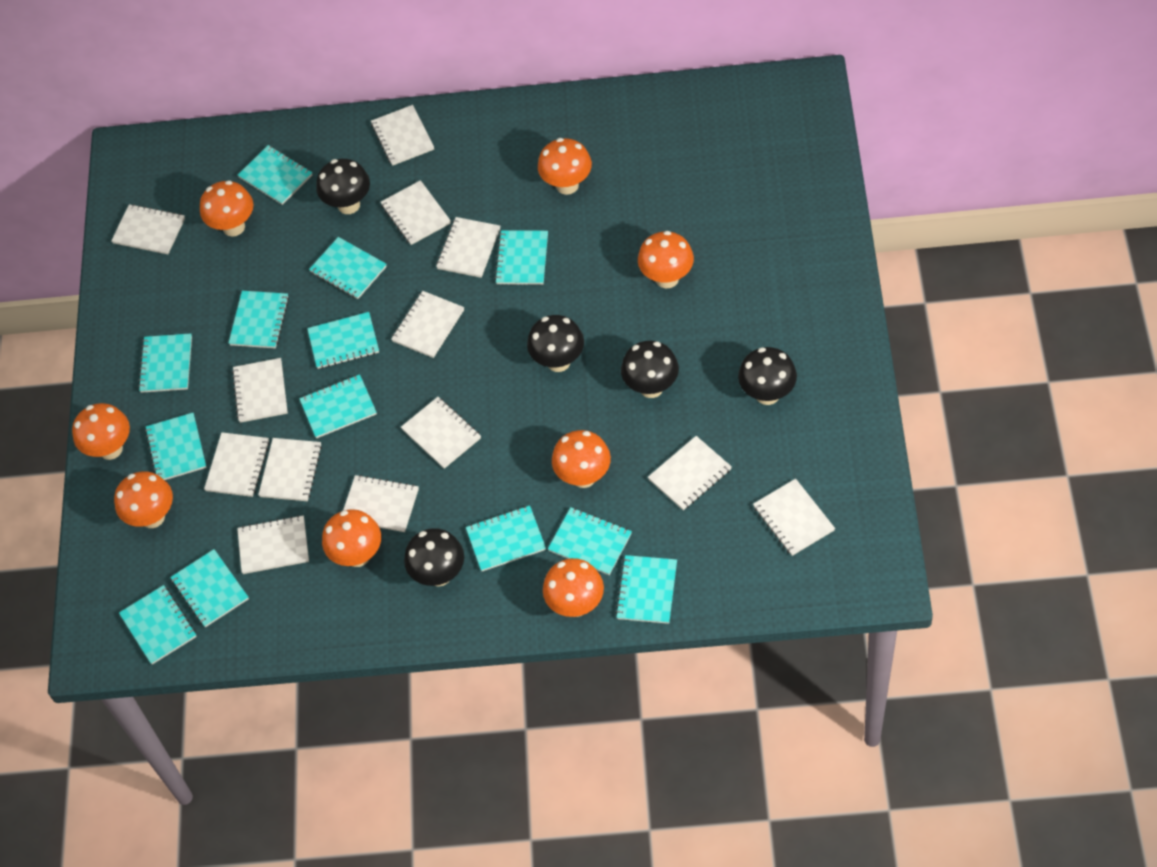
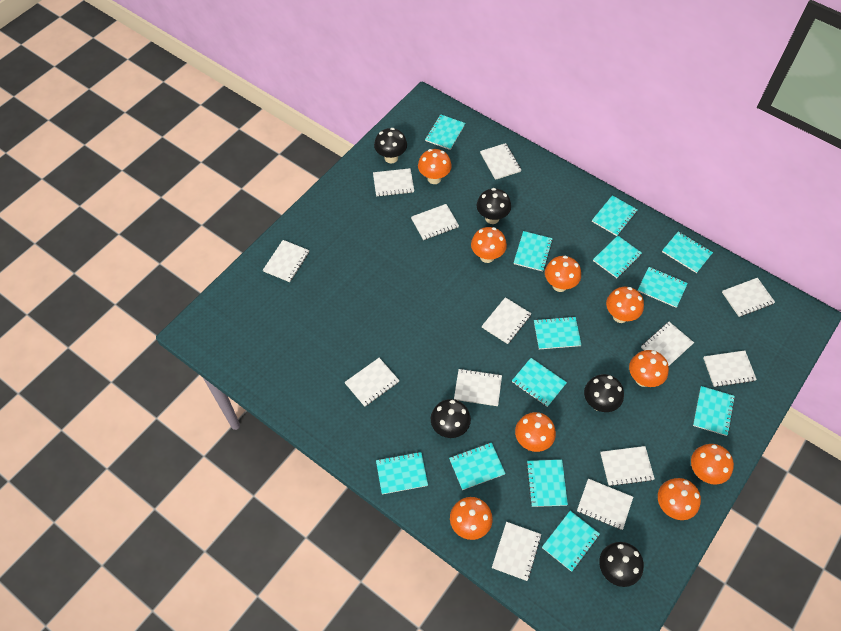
orange mushroom: [72,403,130,460] [114,471,173,528] [200,180,253,237] [322,509,381,567] [538,138,592,195] [543,558,604,617] [552,430,611,488] [638,231,694,288] = 8 -> [418,149,452,184] [450,497,493,540] [471,227,507,263] [515,412,556,452] [545,255,581,292] [606,287,644,323] [629,350,669,387] [658,478,701,520] [691,444,734,485] = 9

